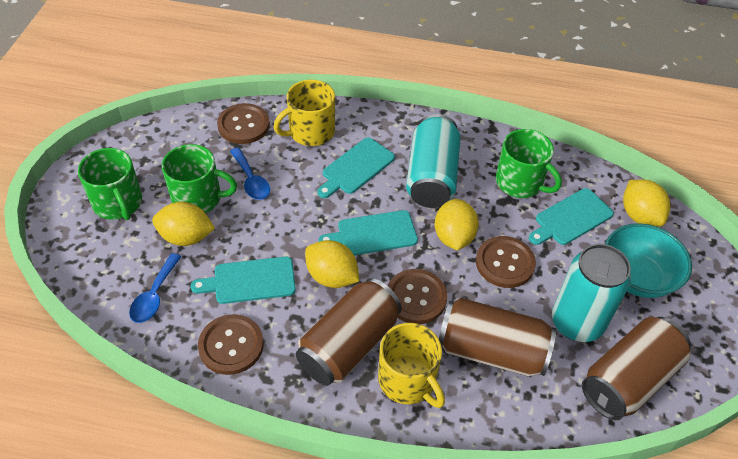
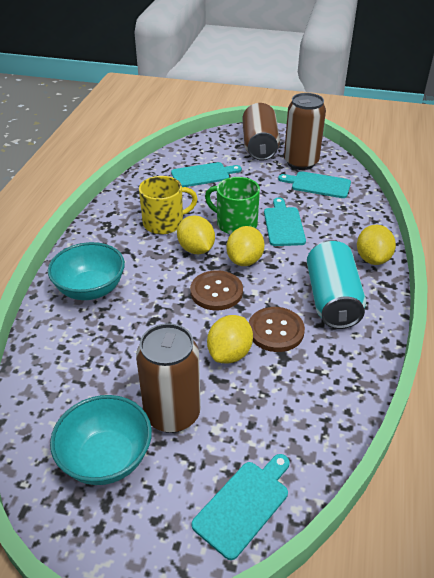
blue spoon: [129,253,181,323] [230,148,270,200] = 2 -> none = 0
brown button: [198,314,264,375] [217,103,270,144] [388,269,447,324] [476,236,536,288] = 4 -> [190,270,243,311] [249,307,305,352] = 2
green mug: [78,148,142,220] [162,144,237,213] [496,129,562,198] = 3 -> [205,177,260,235] = 1
turquoise bowl: [605,223,692,298] = 1 -> [48,242,125,300] [50,395,152,485] = 2
turquoise can: [406,114,461,208] [552,244,631,342] = 2 -> [307,240,366,329] = 1
yellow mug: [273,80,335,146] [378,323,445,408] = 2 -> [139,176,198,234] = 1

